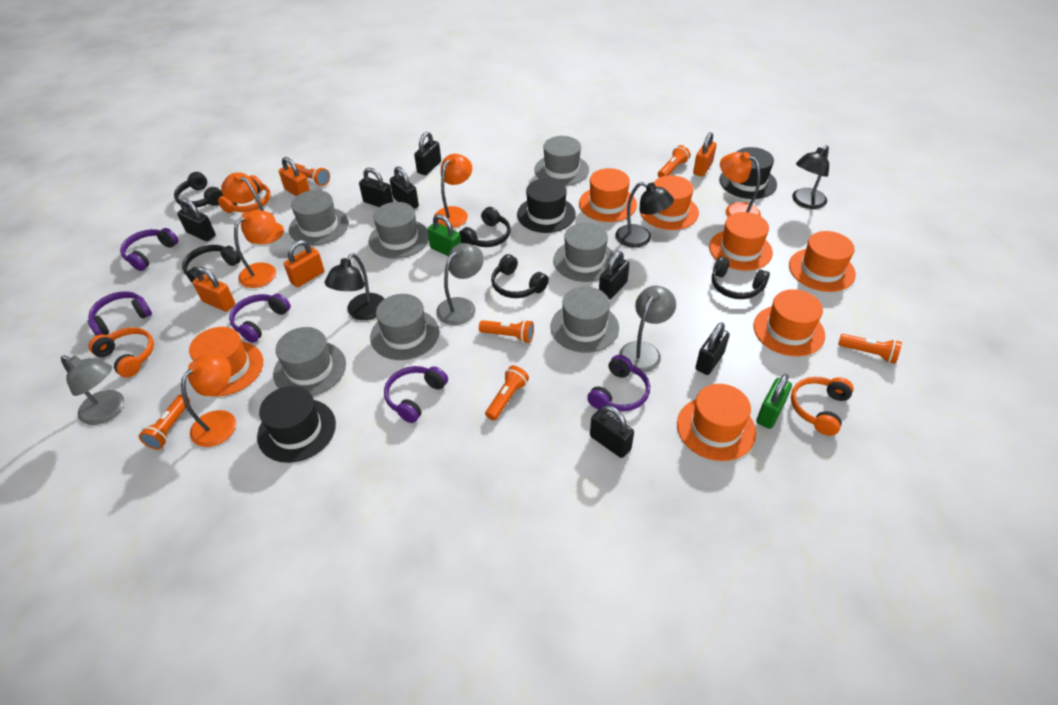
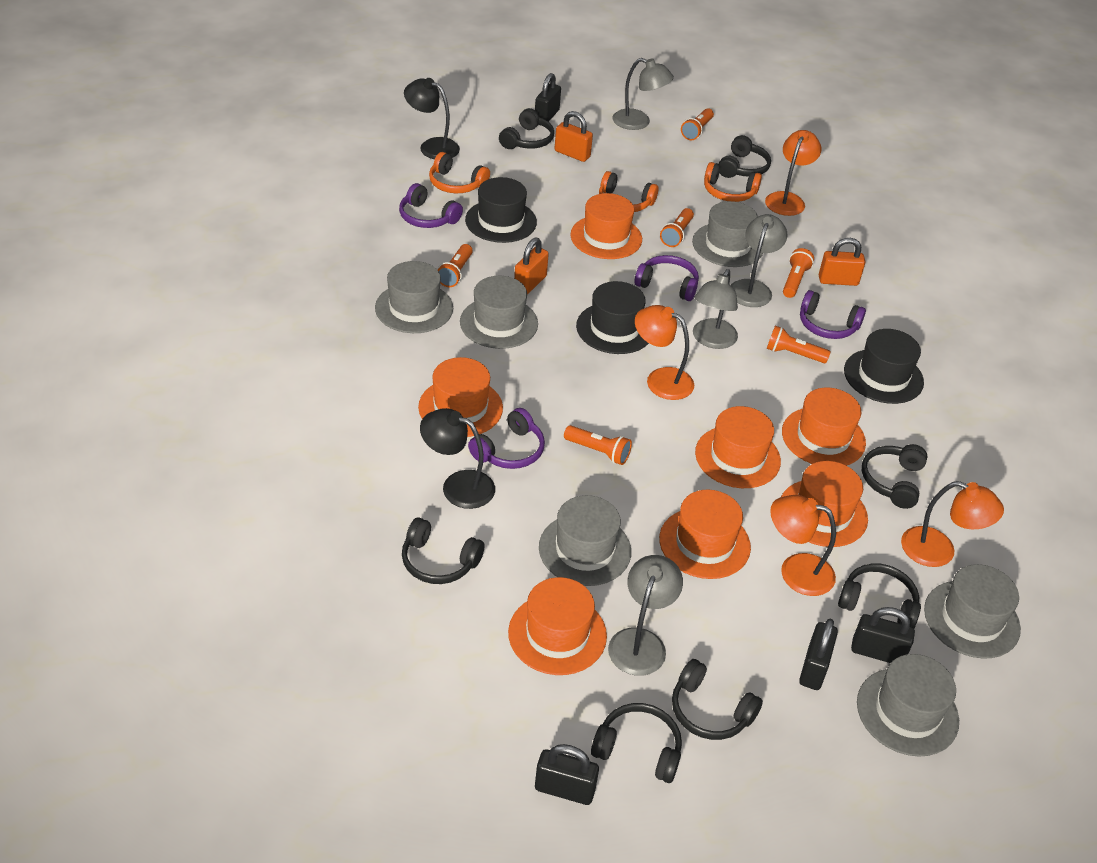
black headphones: [174,172,223,208] [182,245,241,284] [459,207,511,247] [491,254,549,298] [712,256,770,299] = 5 -> [402,517,485,584] [499,108,554,149] [591,703,682,783] [672,659,763,740] [718,135,771,178] [838,563,921,628] [862,444,928,509] = 7
black lamp: [325,253,384,320] [615,182,674,248] [792,145,829,209] = 3 -> [404,78,460,160] [420,408,495,509] = 2
black padlock: [177,198,216,241] [359,168,393,207] [390,166,419,209] [414,132,441,175] [590,405,634,458] [599,251,630,300] [695,322,730,375] = 7 -> [535,73,561,122] [535,744,599,805] [799,619,838,690] [851,607,915,663] = 4
green padlock: [427,214,461,256] [756,374,792,429] = 2 -> none = 0
grey hat: [273,327,346,396] [289,190,349,245] [369,202,429,259] [370,294,439,360] [534,136,589,186] [550,287,619,353] [553,223,614,282] = 7 -> [375,261,453,333] [460,276,538,349] [539,495,631,586] [692,201,763,267] [857,654,959,757] [924,564,1021,659] = 6
grey lamp: [61,355,124,425] [436,243,484,325] [619,286,676,372] = 3 -> [608,555,683,676] [613,58,674,130] [693,269,738,349] [731,214,787,307] = 4
orange lamp: [181,354,236,447] [221,172,284,244] [234,210,276,288] [434,154,472,228] [720,152,761,217] = 5 -> [635,305,694,400] [765,130,821,216] [770,495,836,596] [901,481,1004,567] = 4
orange padlock: [192,267,235,312] [279,157,310,196] [284,240,324,287] [693,132,717,176] = 4 -> [514,238,549,294] [555,111,593,162] [819,238,865,286] = 3
purple headphones: [87,291,152,336] [120,228,178,271] [229,294,291,343] [384,366,448,423] [587,355,650,411] = 5 -> [399,183,463,228] [468,408,545,469] [634,255,699,301] [800,290,866,339] = 4

